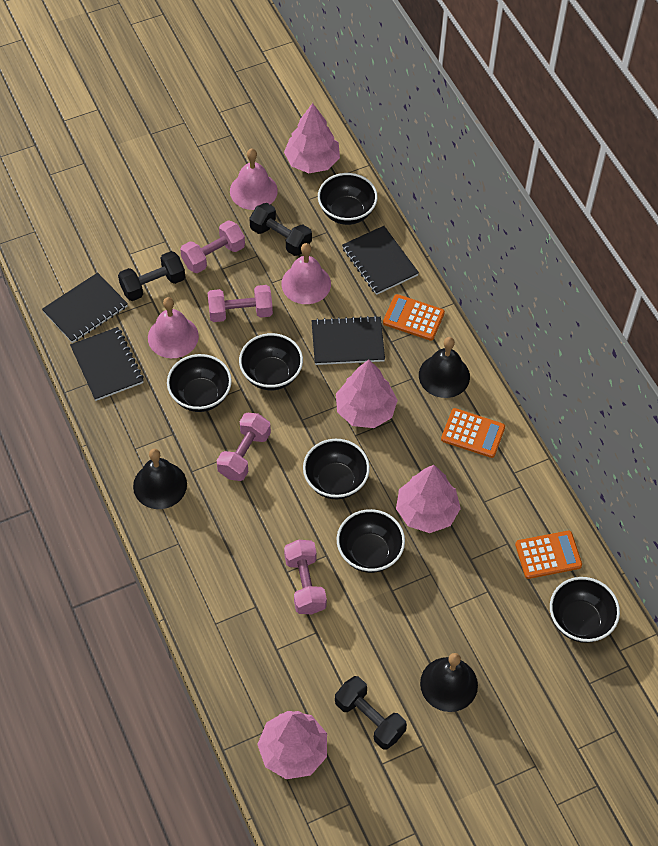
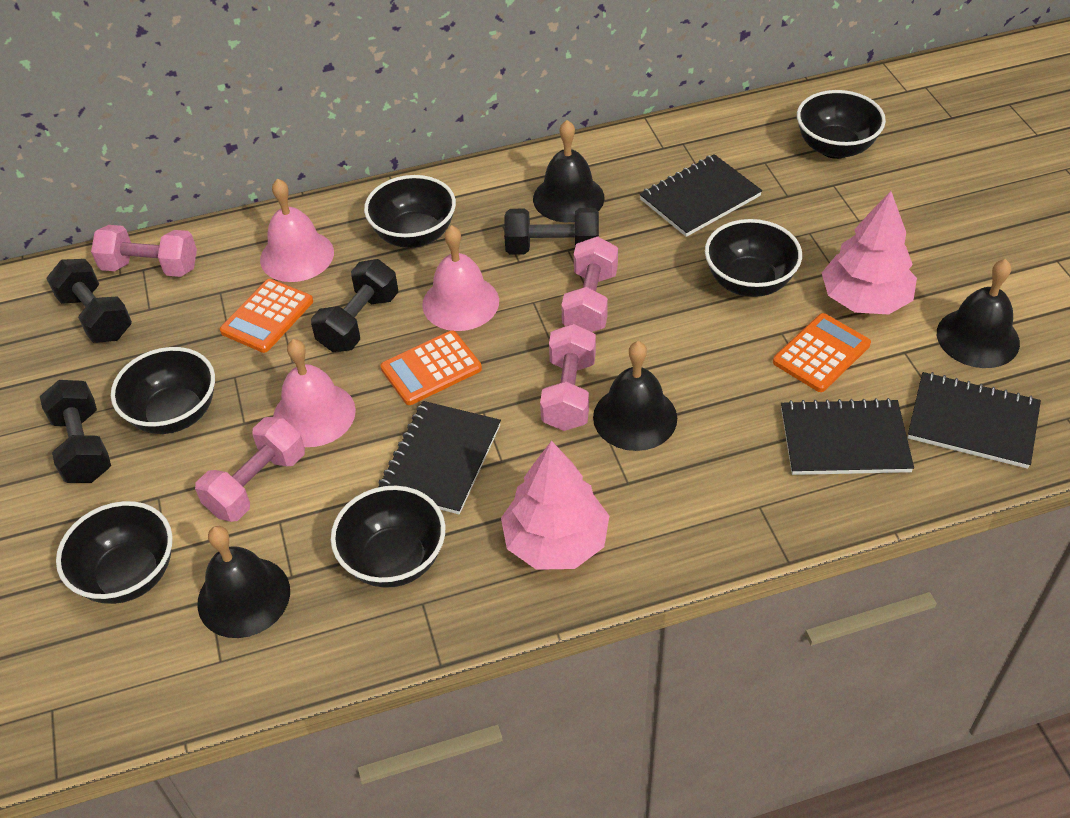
black bell: [133,449,187,509] [419,337,470,398] [420,653,478,712] = 3 -> [197,526,290,638] [533,120,604,222] [593,341,677,451] [937,259,1020,368] = 4
black dumbbell: [118,251,185,301] [249,203,312,256] [335,676,407,750] = 3 -> [40,380,111,483] [46,259,132,343] [311,259,398,352] [504,208,599,255] = 4
pink tree: [257,711,327,779] [284,103,340,173] [336,360,398,428] [396,465,461,533] = 4 -> [501,441,609,570] [822,191,917,315] = 2

